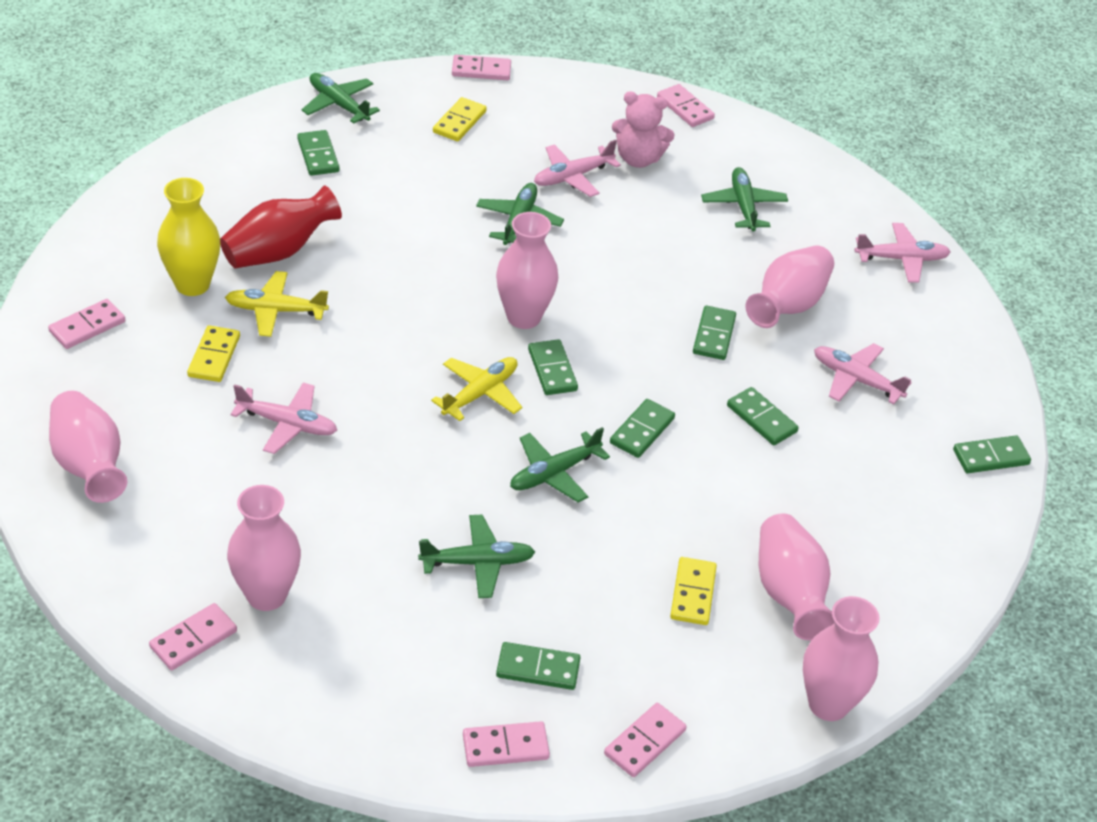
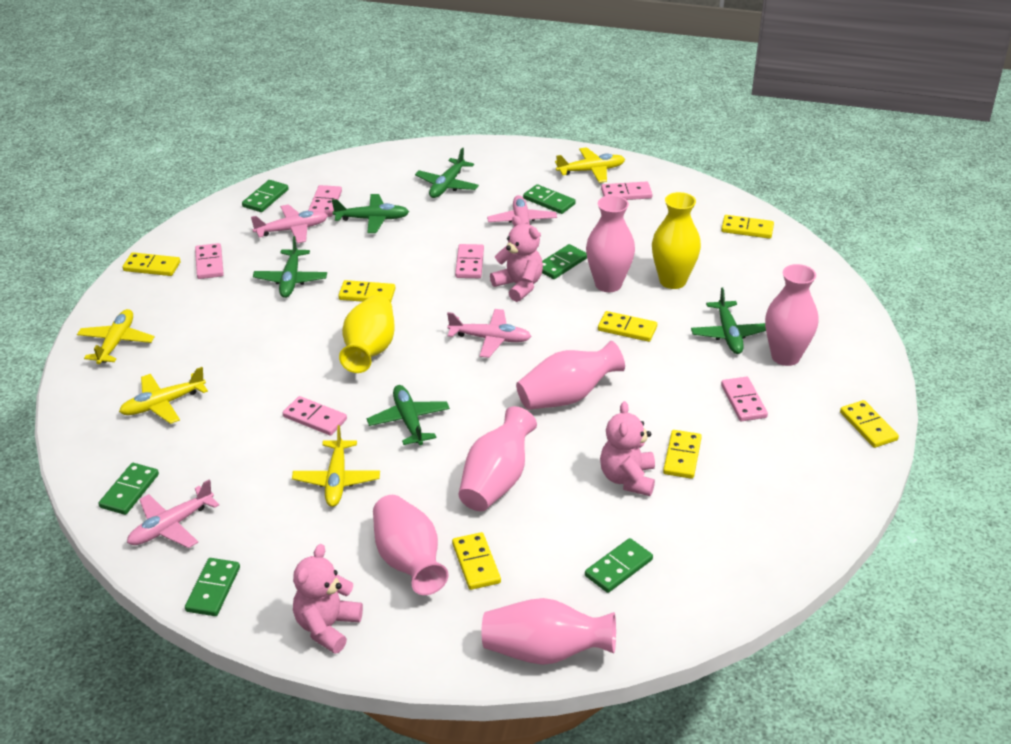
green domino: [297,130,340,176] [496,642,581,690] [528,339,578,395] [610,399,675,458] [693,306,736,360] [727,387,799,445] [953,435,1031,473] = 7 -> [99,463,159,515] [185,558,240,616] [242,180,289,212] [523,184,576,214] [542,244,587,279] [585,538,653,593] = 6
pink teddy bear: [612,91,675,168] = 1 -> [293,544,363,654] [490,216,543,302] [600,401,655,496] = 3
red vase: [220,186,342,268] = 1 -> none = 0
yellow domino: [187,325,240,382] [433,97,487,141] [670,557,717,625] = 3 -> [123,252,180,276] [338,280,395,302] [452,532,501,590] [598,311,657,342] [663,430,702,479] [721,215,774,239] [840,400,899,448] = 7
yellow plane: [225,271,329,337] [431,357,522,421] = 2 -> [77,309,155,364] [119,367,208,424] [292,425,380,507] [555,147,625,183] = 4
yellow vase: [157,178,220,296] = 1 -> [339,295,395,373] [652,192,701,289] = 2

